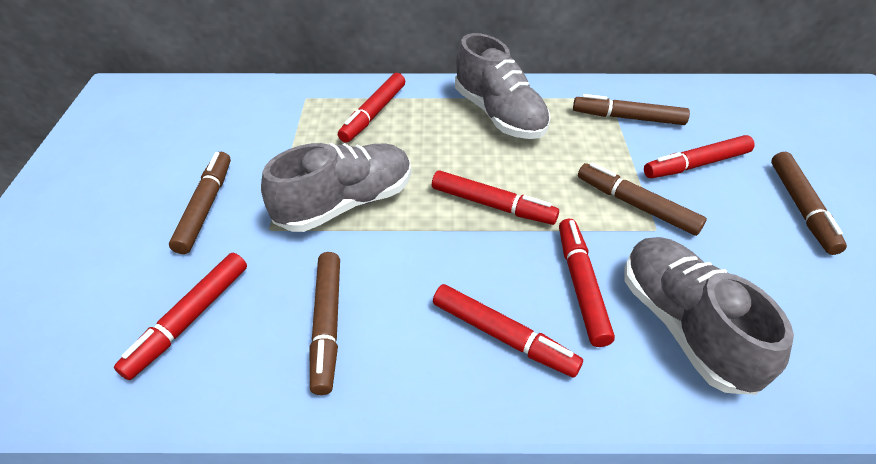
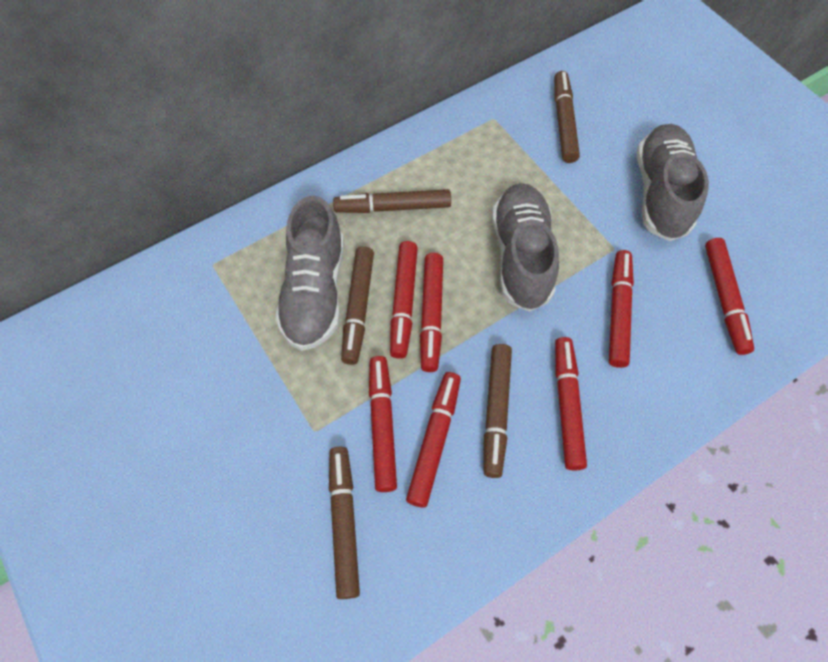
red marker: [114,253,247,380] [338,73,405,143] [432,170,559,225] [433,284,583,378] [559,219,615,347] [644,135,755,178] = 6 -> [369,356,397,492] [390,241,418,359] [406,372,461,508] [420,253,443,372] [555,337,587,470] [609,250,634,368] [705,238,754,355] = 7

